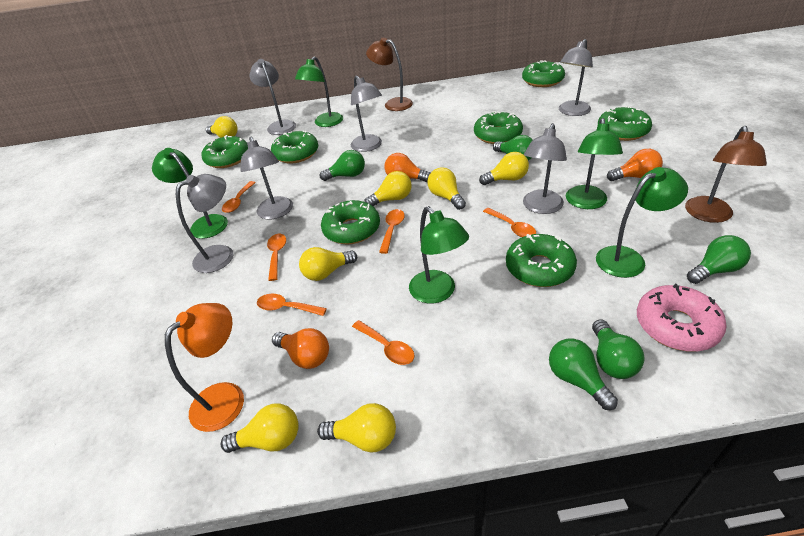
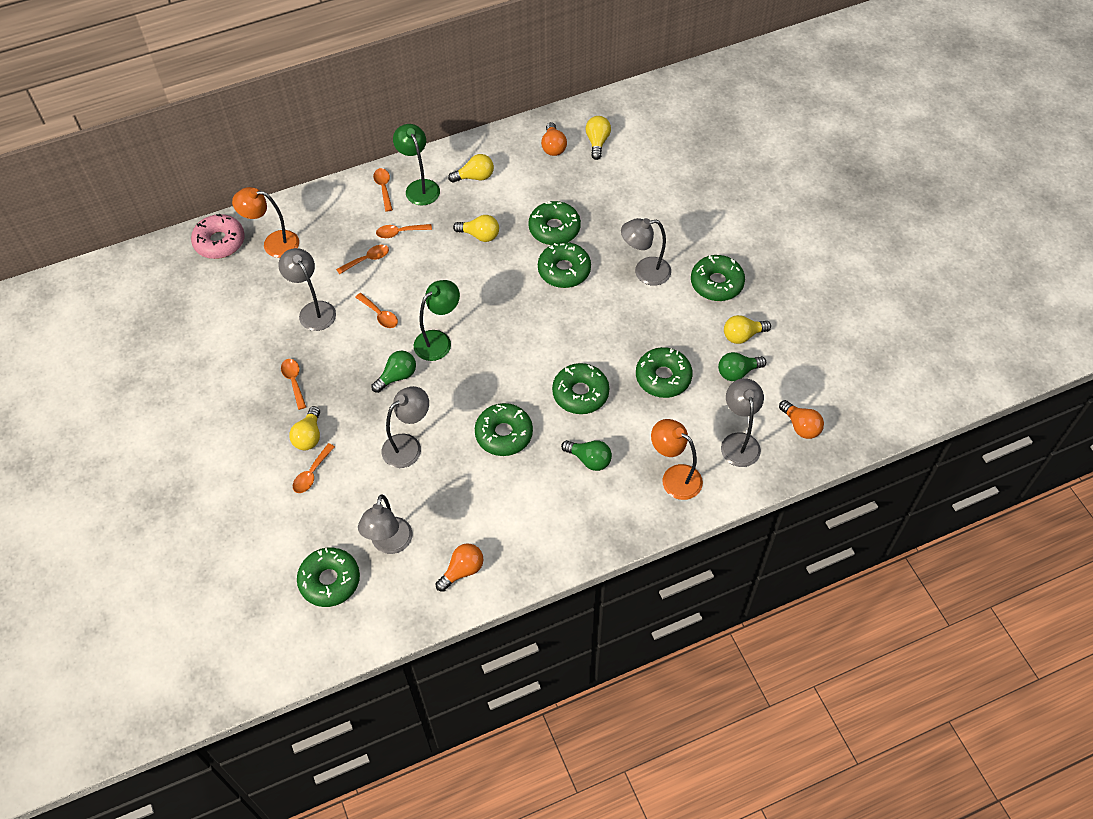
brown lamp: [366,38,413,111] [685,126,767,223] = 2 -> none = 0
green lamp: [152,148,228,239] [295,56,343,127] [409,206,469,304] [566,118,623,209] [596,167,688,278] = 5 -> [393,124,440,205] [414,280,460,361] = 2
green light bulb: [320,150,365,181] [493,135,533,161] [549,339,618,410] [592,319,644,379] [687,235,751,284] = 5 -> [371,351,416,393] [561,440,612,471] [718,352,766,381] = 3
grey lamp: [176,174,233,273] [240,137,293,220] [250,59,296,135] [351,75,382,152] [523,123,567,214] [559,39,593,116] = 6 -> [278,248,336,331] [358,494,413,554] [382,386,429,468] [621,218,671,286] [721,378,764,467] = 5
orange lamp: [165,303,244,432] = 1 -> [232,187,299,258] [651,419,703,500] = 2
yellow light bulb: [206,116,237,138] [221,403,299,453] [299,247,357,281] [317,403,396,453] [364,171,412,206] [427,167,466,210] [479,152,529,185] = 7 -> [289,406,320,450] [448,154,494,183] [453,215,499,242] [585,116,611,160] [724,315,771,344] = 5

